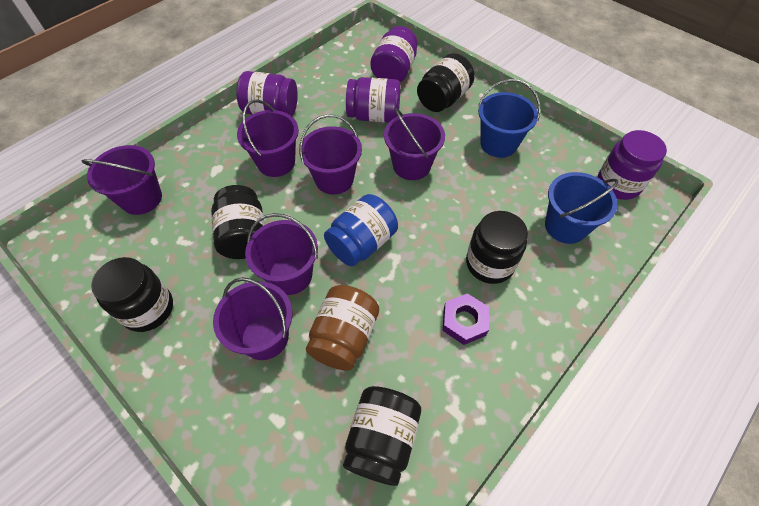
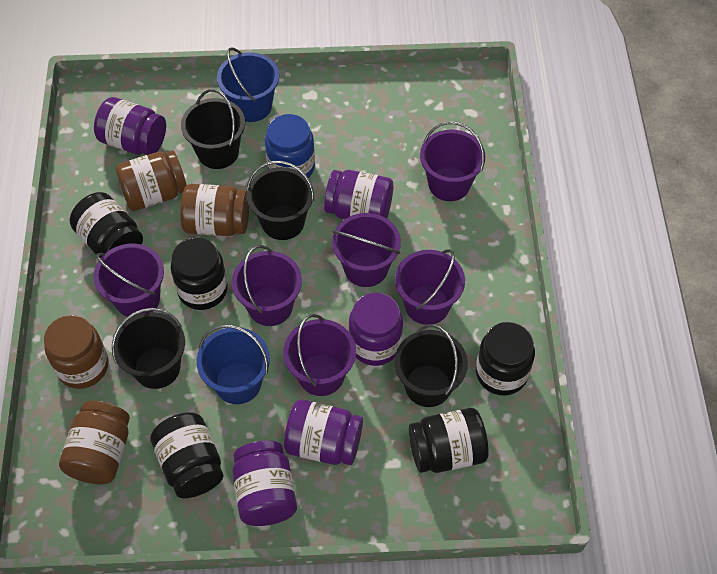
black bucket: none = 0 -> [112,308,185,389] [181,89,245,169] [247,161,314,240] [395,324,468,407] = 4
brown jar: [306,285,379,371] = 1 -> [44,315,109,389] [59,401,130,484] [116,150,187,211] [180,184,249,236] = 4
purple jar: [236,71,298,116] [346,77,401,122] [370,26,417,82] [598,130,667,200] = 4 -> [94,97,166,155] [232,440,297,526] [284,400,363,465] [324,170,393,219] [349,293,403,366] = 5
purple nut: [443,293,489,345] = 1 -> none = 0

